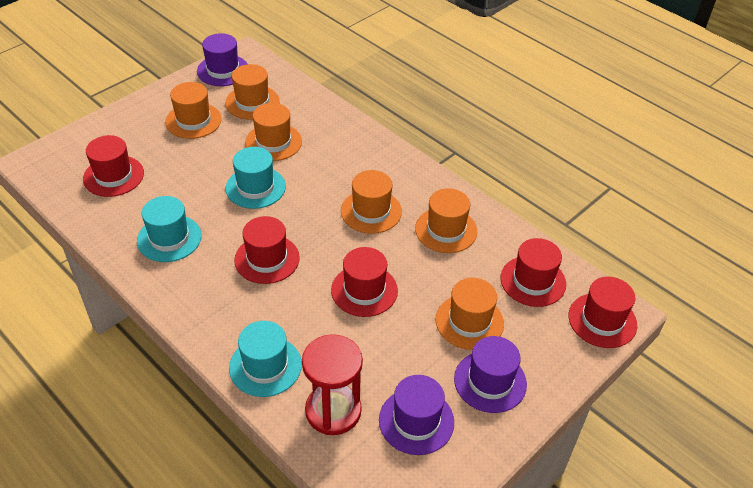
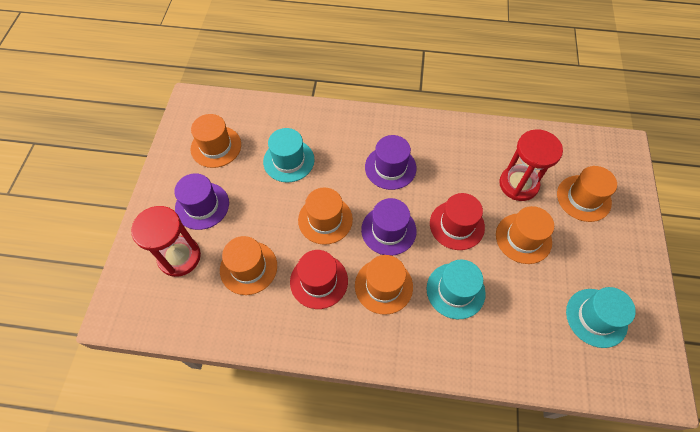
red hat: [83,135,144,197] [234,216,300,284] [331,247,398,317] [501,238,566,307] [569,277,637,348] = 5 -> [290,250,348,309] [430,193,485,250] = 2
red hourglass: [302,334,363,435] = 1 -> [131,206,201,277] [499,129,563,201] = 2

